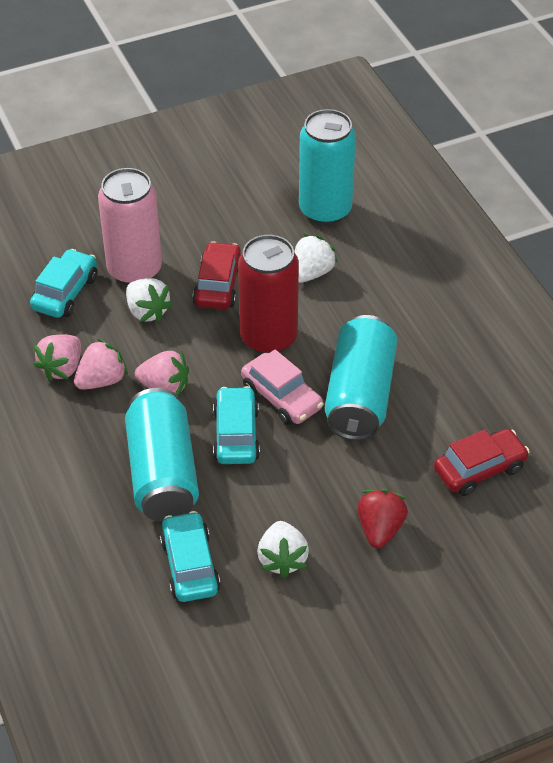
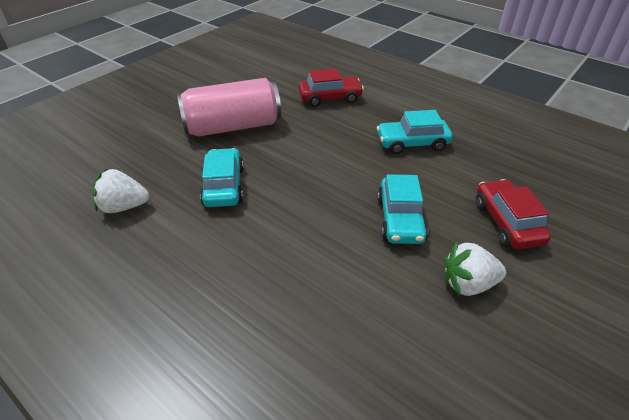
pink car: [241,349,324,425] = 1 -> none = 0
pink strawberry: [34,334,81,381] [74,339,128,390] [135,351,189,395] = 3 -> none = 0
red can: [238,235,299,354] = 1 -> none = 0
red strawberry: [357,489,408,548] = 1 -> none = 0
turquoise can: [125,388,199,522] [299,109,356,225] [325,315,397,440] = 3 -> none = 0
white strawberry: [126,278,173,322] [257,521,309,578] [294,234,338,283] = 3 -> [93,168,149,213] [444,241,506,296] = 2

